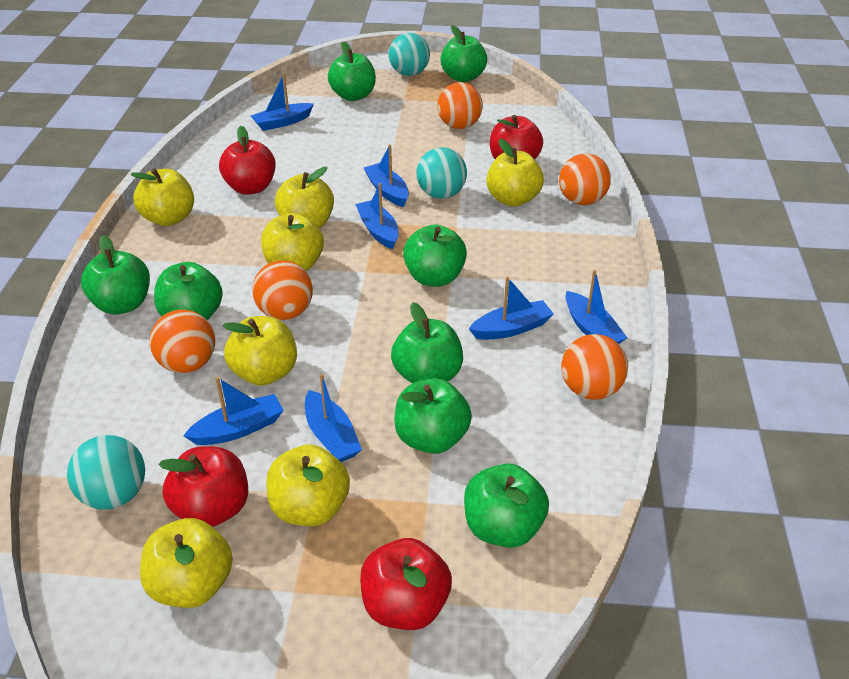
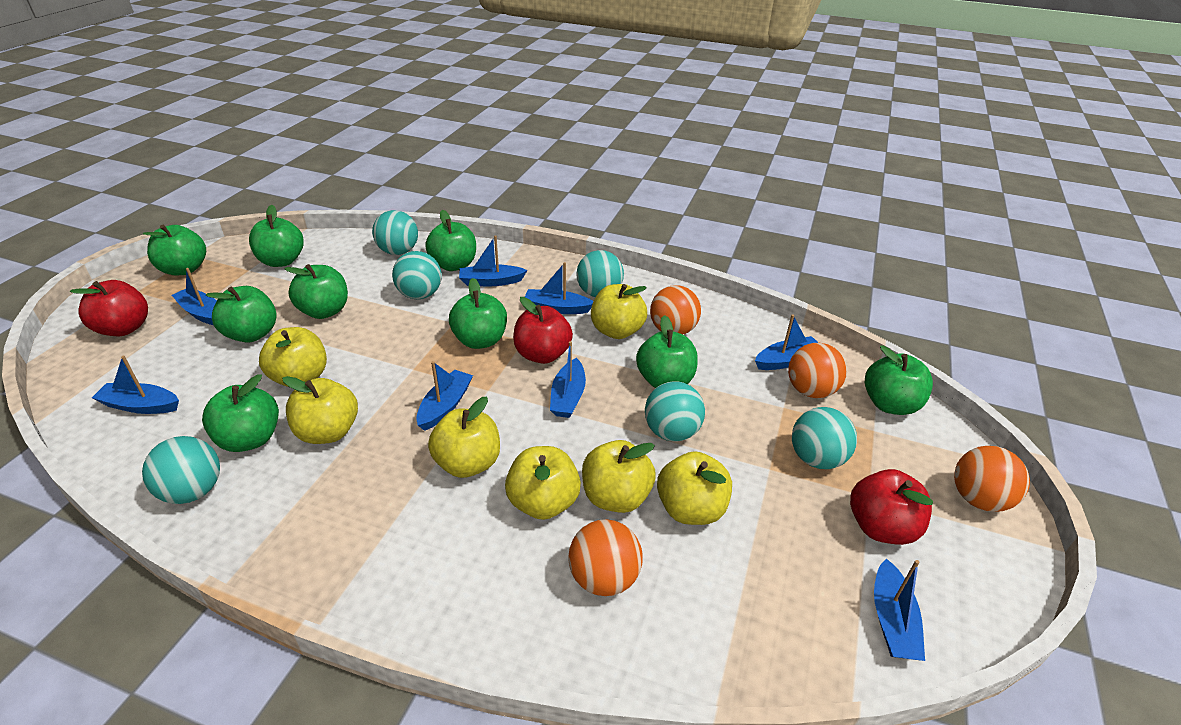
blue boat: [183,377,284,445] [251,73,314,131] [305,373,362,462] [355,183,398,250] [364,144,409,207] [469,276,554,340] [565,270,627,344] = 7 -> [92,356,179,414] [172,268,217,325] [416,361,473,431] [459,235,528,286] [525,262,593,314] [550,341,586,418] [755,314,818,370] [874,558,925,661] = 8
green apple: [81,235,150,314] [154,262,223,320] [328,42,376,101] [391,302,463,383] [394,378,472,454] [403,224,467,286] [441,25,487,82] [464,463,549,548] = 8 -> [143,225,206,275] [202,374,279,452] [206,286,277,343] [249,205,304,267] [284,264,348,319] [425,210,476,271] [449,278,507,349] [636,315,698,388] [865,345,933,415] = 9
orange ball: [149,310,215,373] [252,260,313,320] [437,82,483,129] [559,154,611,205] [561,334,628,400] = 5 -> [568,519,643,596] [650,285,701,335] [788,343,847,398] [954,446,1030,512] = 4
red apple: [159,447,248,527] [219,126,276,195] [360,538,452,630] [490,115,543,159] = 4 -> [70,280,148,336] [513,297,573,364] [850,469,933,545] = 3
turquoise ball: [67,435,145,510] [389,33,430,76] [417,147,467,199] = 3 -> [142,436,220,504] [372,210,418,255] [392,251,442,299] [576,250,624,297] [645,381,705,441] [792,407,857,469] = 6

